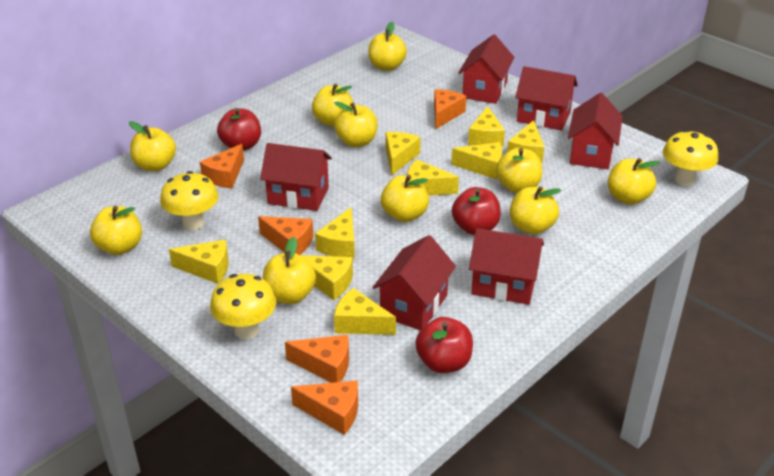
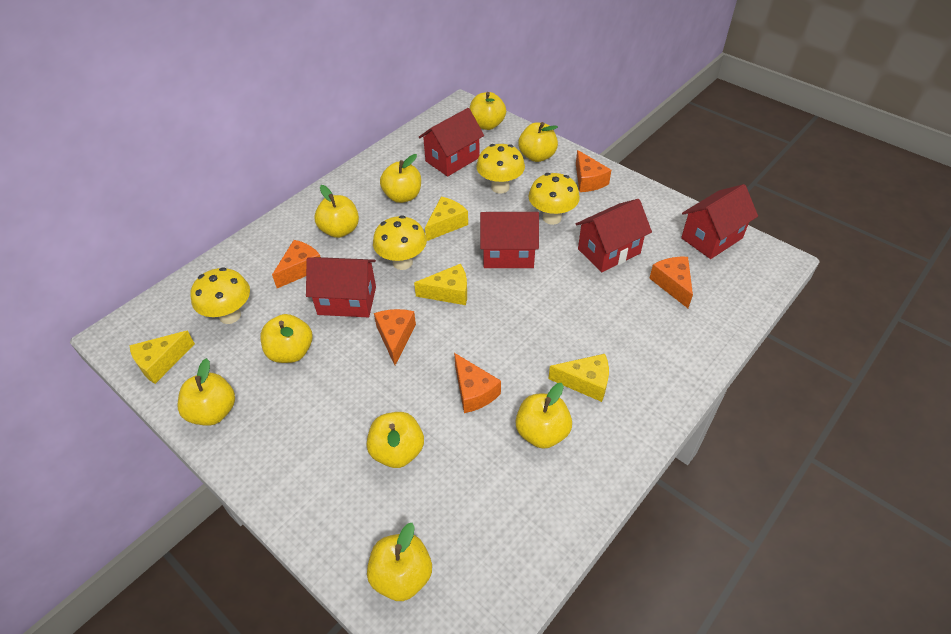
red apple: [217,108,261,151] [415,317,473,373] [452,187,501,235] = 3 -> none = 0
red house: [260,143,332,211] [372,235,456,331] [458,34,514,104] [469,228,544,305] [515,66,578,131] [568,93,623,169] = 6 -> [306,257,376,317] [418,108,484,177] [480,212,539,268] [576,199,652,272] [681,184,758,259] = 5
yellow apple: [90,206,142,255] [129,121,176,171] [263,237,316,304] [312,84,353,127] [334,101,378,147] [368,22,407,71] [381,175,429,222] [496,148,542,193] [510,186,562,235] [608,158,660,205] = 10 -> [178,358,235,426] [260,314,312,363] [315,185,359,238] [367,412,424,468] [367,523,432,601] [380,154,421,203] [470,92,506,130] [515,383,572,449] [518,122,558,162] = 9
yellow cheese: [169,240,229,284] [300,255,353,300] [315,208,355,258] [334,288,396,335] [385,132,420,176] [407,160,459,196] [451,142,502,179] [468,106,505,146] [507,120,544,163] = 9 -> [130,331,195,384] [414,264,467,305] [425,197,468,241] [548,354,609,402] = 4
yellow mushroom: [160,171,219,231] [210,274,276,339] [663,130,718,186] = 3 -> [190,267,250,324] [373,215,427,270] [476,144,525,194] [528,173,580,225] = 4

